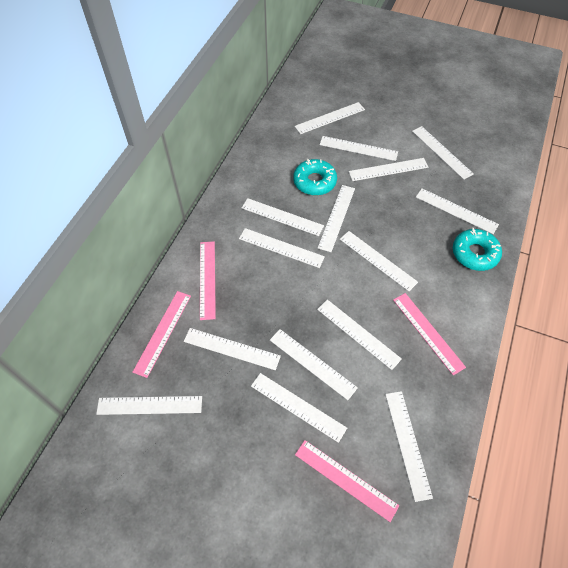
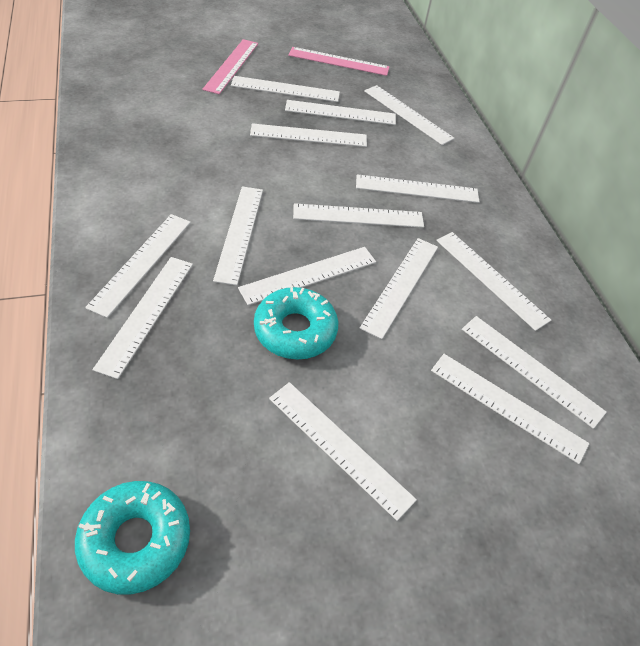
pink ruler: [132,291,191,378] [200,241,216,320] [295,440,399,522] [393,293,466,376] = 4 -> [202,39,258,94] [288,47,389,76] = 2

